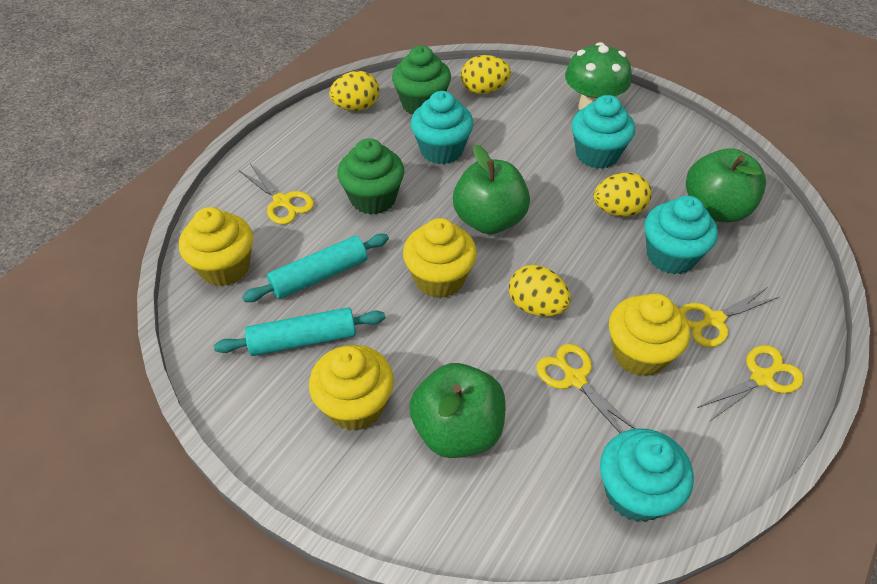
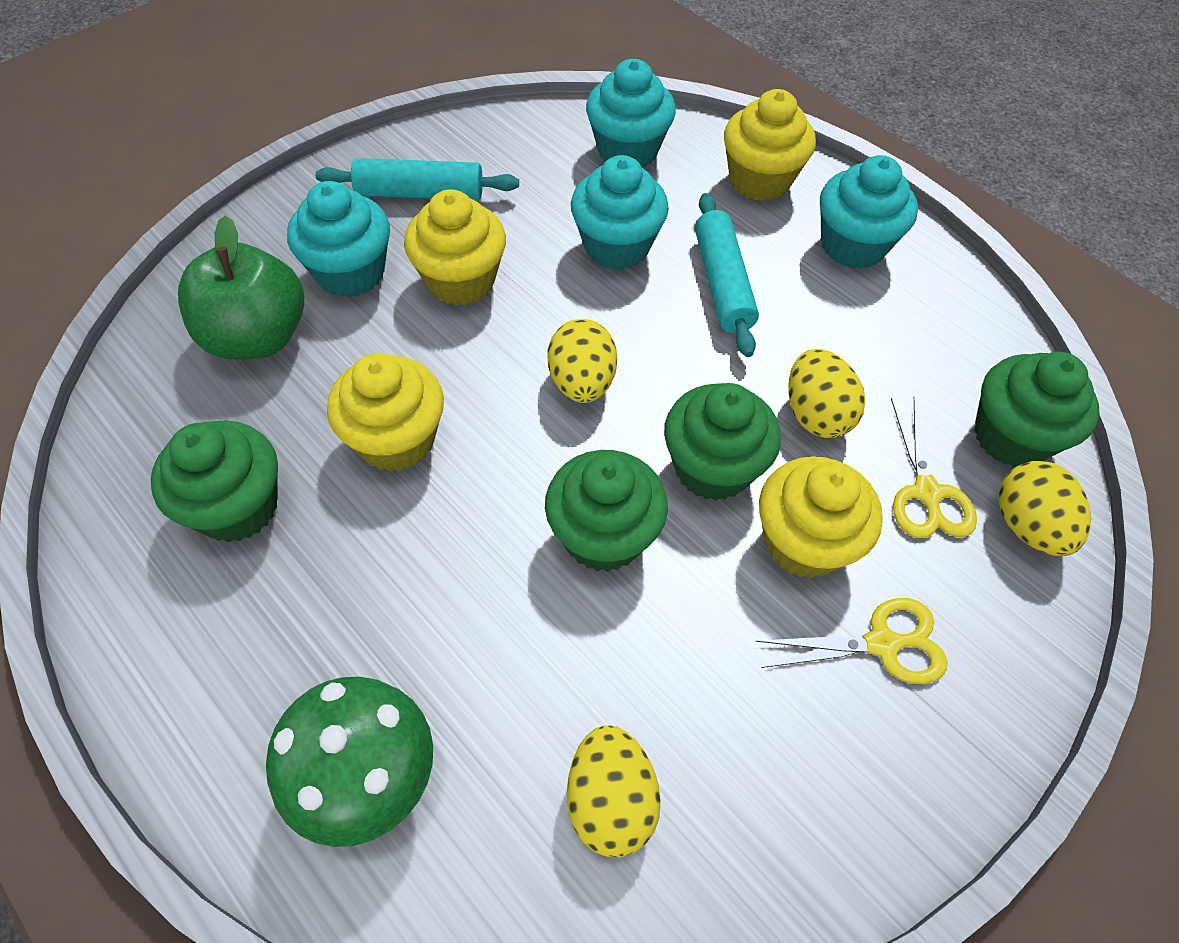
green apple: [409,363,506,458] [453,145,530,234] [686,148,766,223] = 3 -> [178,216,304,360] = 1
green cupcake: [337,138,404,215] [392,46,451,114] = 2 -> [151,420,278,542] [545,450,668,572] [664,383,781,501] [974,352,1099,467] = 4
yellow scissors: [239,164,314,224] [536,344,636,433] [679,287,779,347] [697,345,804,422] = 4 -> [756,598,948,684] [891,397,977,538] = 2

